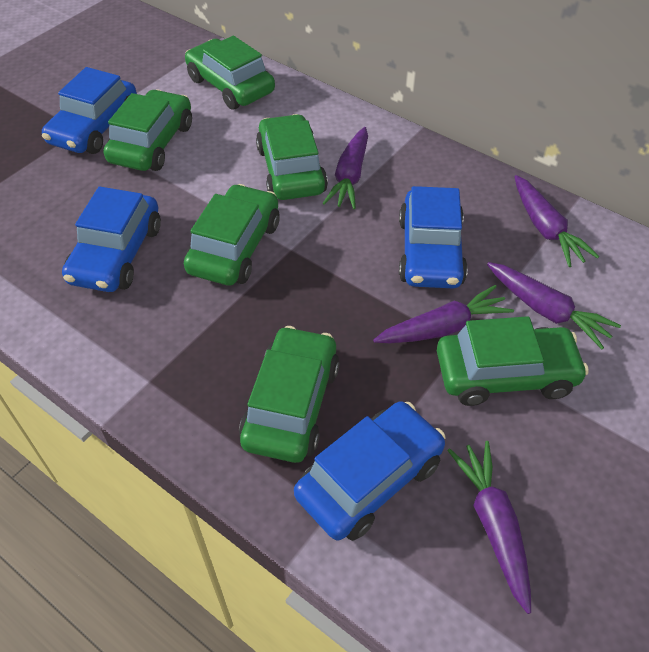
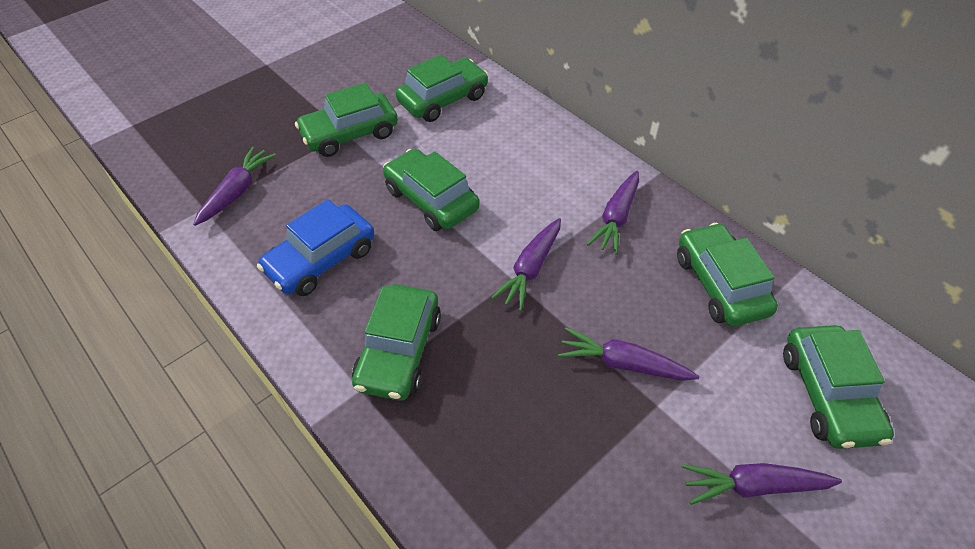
blue car: [42,67,137,154] [62,186,161,292] [294,401,446,541] [399,186,468,289] = 4 -> [257,199,374,296] = 1

